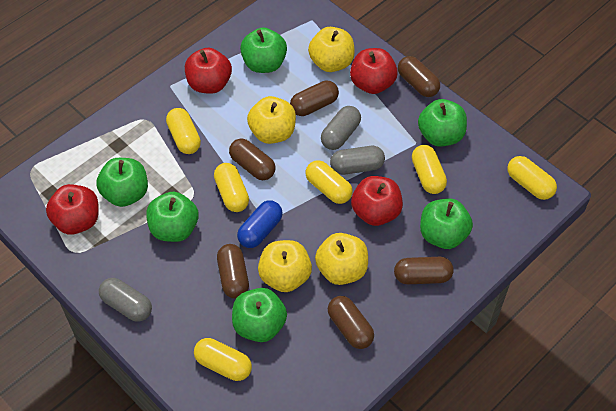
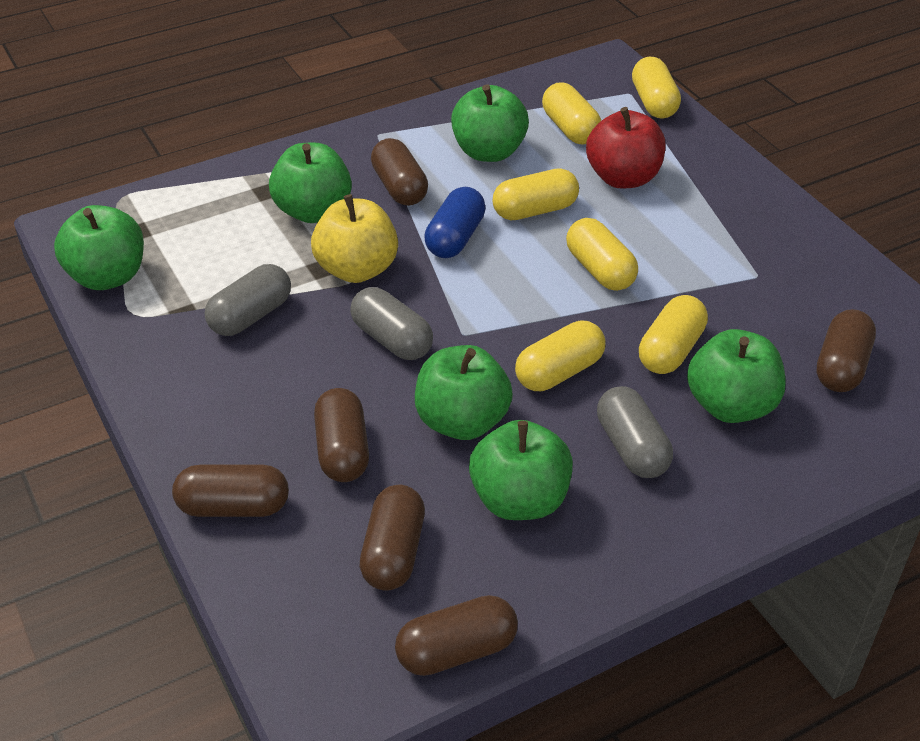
red apple: [46,184,99,234] [185,48,232,94] [350,48,398,94] [351,176,403,226] = 4 -> [586,107,666,188] = 1
yellow apple: [247,96,296,144] [258,240,312,292] [308,27,355,72] [315,233,368,285] = 4 -> [311,194,398,283] = 1

